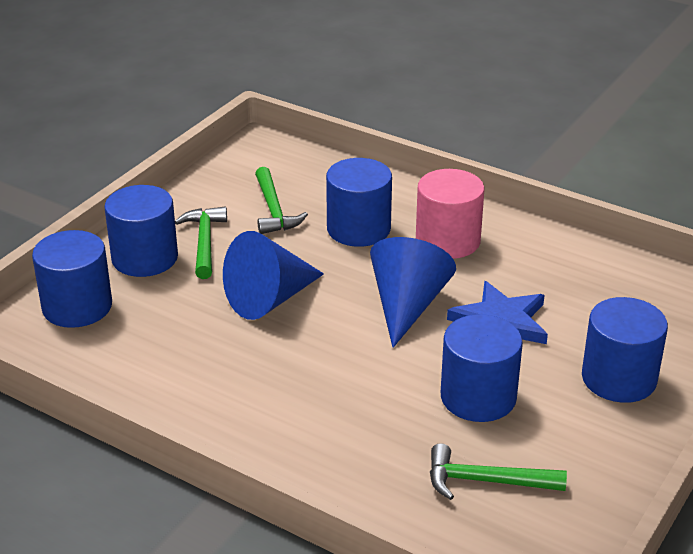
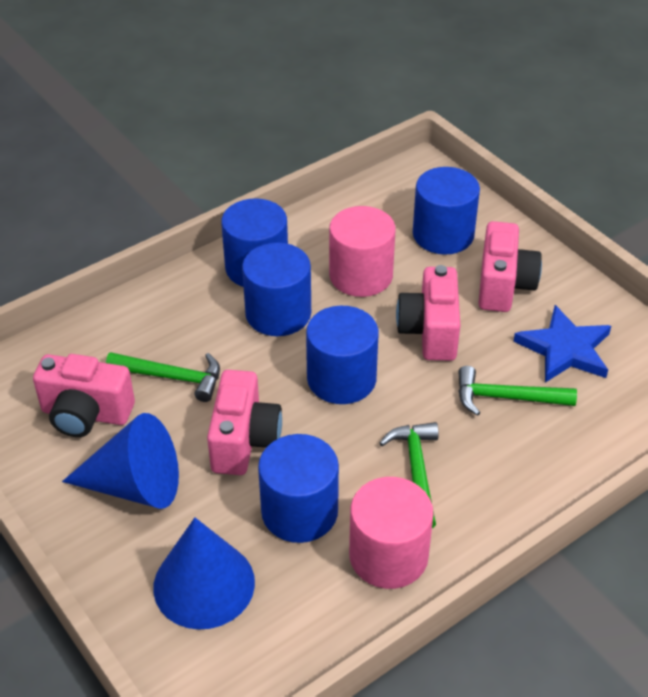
pink camera: none = 0 -> [33,354,135,437] [207,370,282,475] [396,265,460,361] [478,221,542,312] = 4
pink cylinder: [416,169,485,259] = 1 -> [329,206,396,297] [349,477,433,589] = 2

